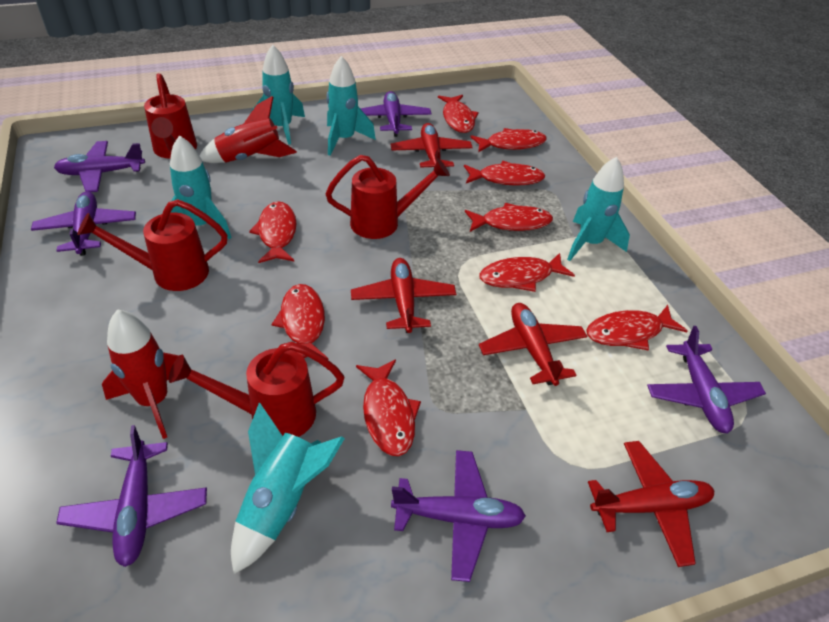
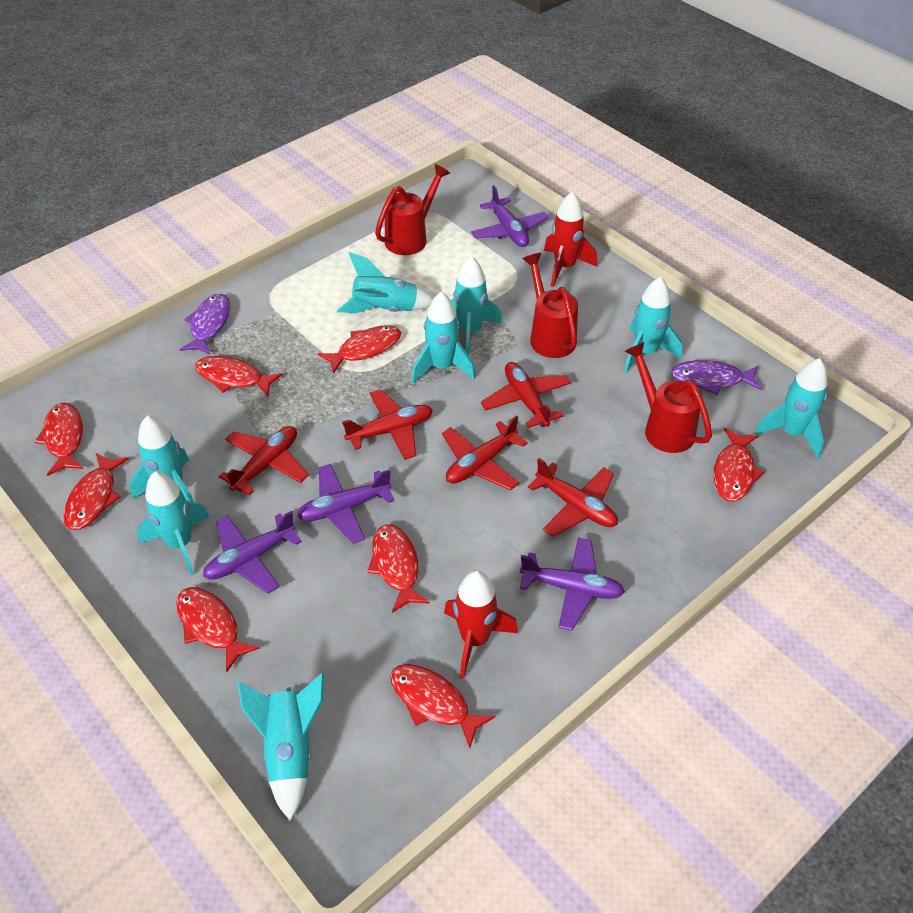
purple fish: none = 0 -> [179,294,231,354] [671,360,762,395] = 2
purple plane: [31,192,136,256] [54,141,145,192] [56,425,207,567] [360,91,431,137] [391,450,526,582] [647,326,766,433] = 6 -> [203,511,302,594] [297,464,395,544] [471,185,549,247] [519,538,625,631] = 4
red fish: [249,201,297,263] [272,284,328,360] [356,360,421,456] [438,95,479,133] [464,161,545,185] [465,203,553,232] [471,128,547,152] [479,253,575,292] [586,305,688,351] = 9 -> [35,403,83,476] [63,453,129,530] [176,587,260,672] [195,356,283,396] [318,325,401,374] [367,524,430,613] [390,664,495,748] [713,428,764,501] = 8
red plane: [351,258,456,333] [390,123,473,167] [479,303,587,386] [588,441,714,567] = 4 -> [219,426,309,495] [342,389,433,460] [442,415,528,490] [481,362,571,428] [528,458,618,537] = 5
red watering can: [77,199,227,291] [144,73,197,159] [168,342,344,437] [325,155,450,239] = 4 -> [375,164,450,255] [522,253,578,358] [625,342,712,453] = 3
turquoise rocket: [170,135,232,239] [231,402,345,574] [252,45,305,145] [326,56,376,155] [567,157,630,261] = 5 -> [129,415,194,503] [137,471,209,575] [237,673,325,820] [337,252,434,314] [412,292,476,383] [451,256,502,356] [624,277,682,372] [754,358,828,458] = 8

